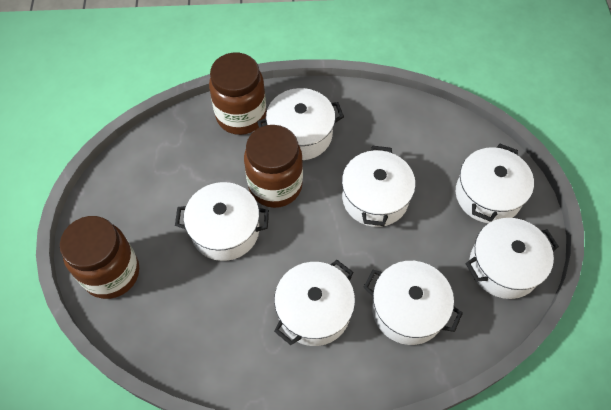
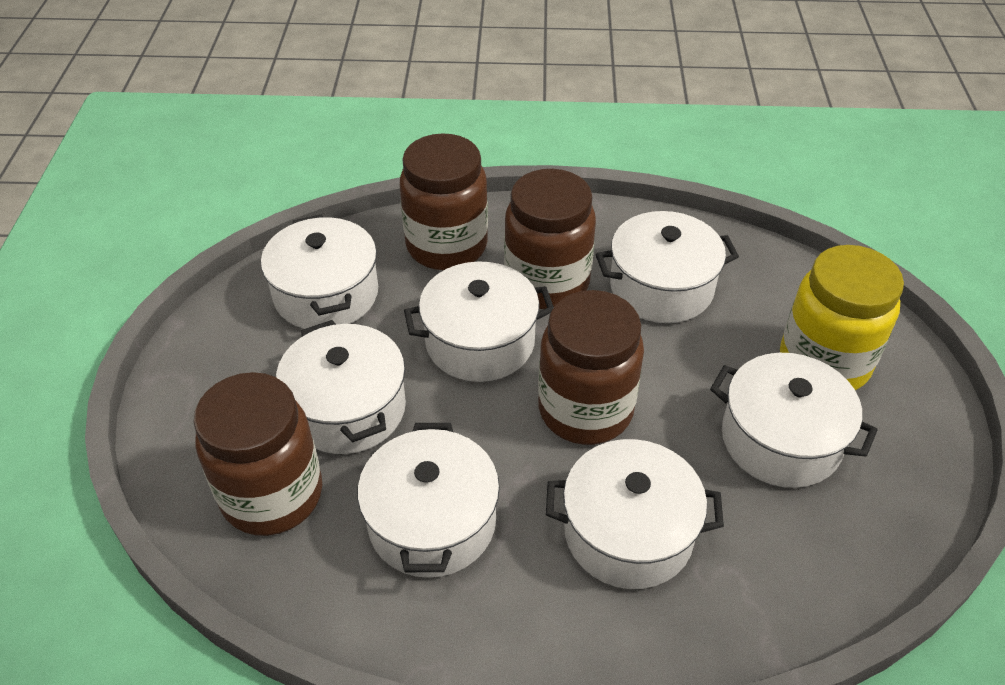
brown jar: [60,216,139,299] [209,53,266,135] [244,125,303,208] = 3 -> [193,372,322,536] [400,133,488,270] [504,169,596,309] [538,290,644,445] = 4
yellow jar: none = 0 -> [780,245,904,391] = 1

